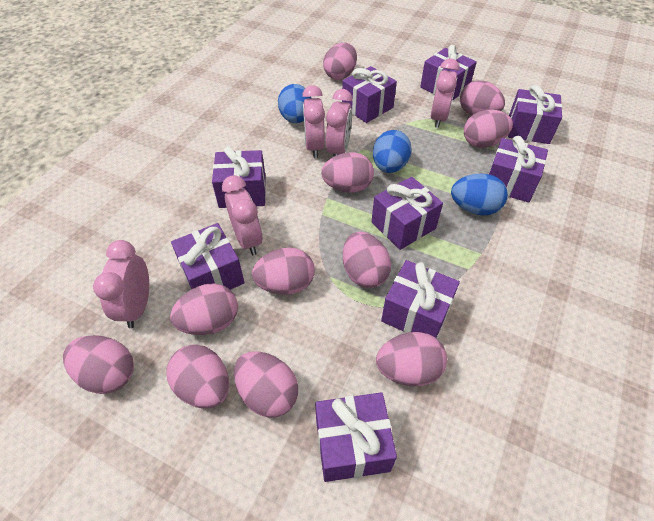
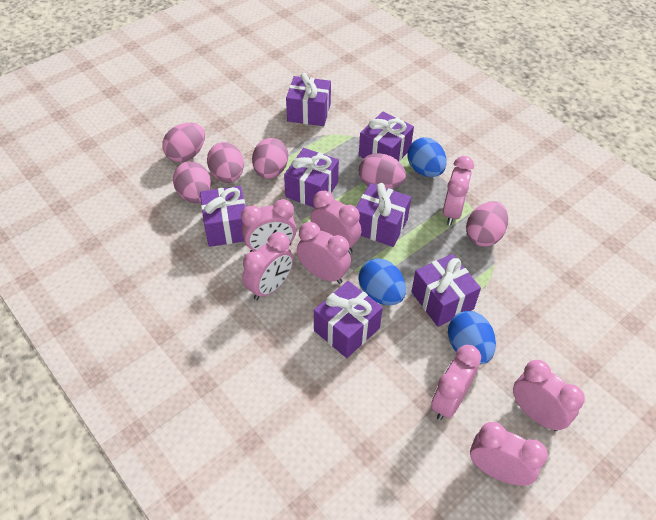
pink clock: [93,240,149,328] [222,175,263,255] [302,85,325,158] [326,89,353,157] [431,58,460,128] = 5 -> [241,199,297,252] [242,232,294,300] [297,222,351,284] [310,191,361,254] [431,345,481,420] [443,156,474,225] [470,422,548,486] [513,360,585,431] = 8
pink egg: [63,335,134,394] [166,344,229,409] [170,283,238,335] [234,351,298,418] [252,247,315,295] [321,152,374,192] [323,43,357,80] [343,232,391,288] [376,332,447,387] [460,81,505,115] [464,110,513,148] = 11 -> [162,123,205,162] [173,161,211,203] [207,142,244,183] [252,138,288,179] [359,153,406,189] [466,201,508,247] = 6
purple gift: [171,223,245,290] [212,146,266,208] [315,392,397,482] [342,66,397,123] [371,177,443,250] [381,260,460,338] [420,45,477,101] [489,136,548,202] [508,85,562,144] = 9 -> [200,186,246,247] [284,148,339,208] [286,73,331,126] [314,281,383,358] [356,183,411,247] [359,112,414,162] [411,254,481,327] = 7

